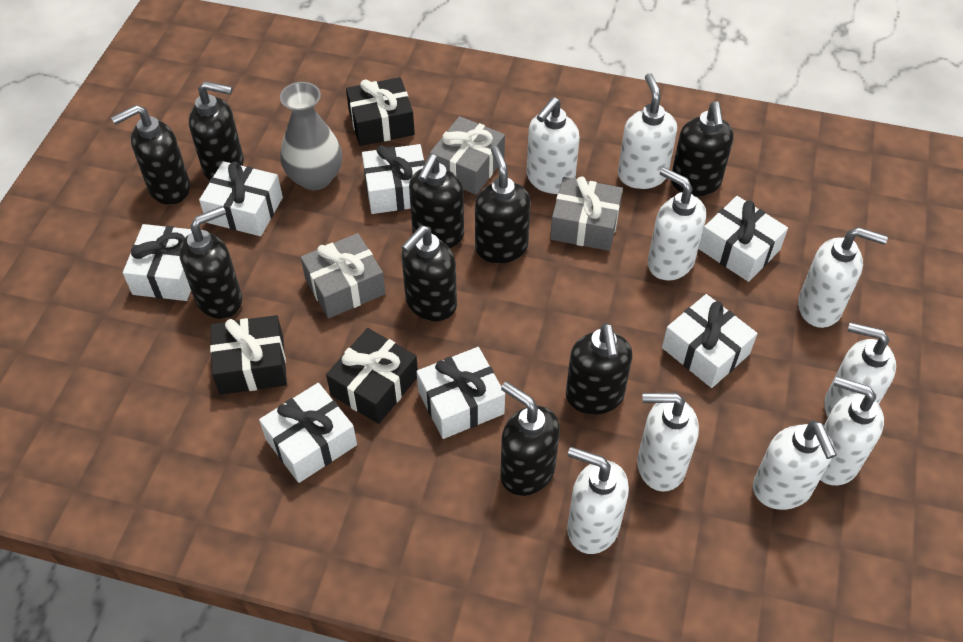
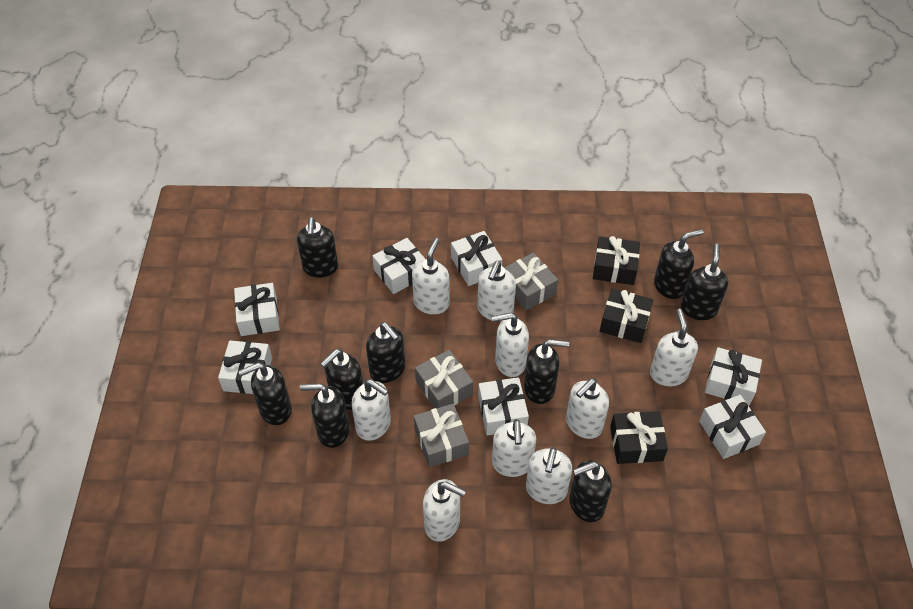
grey vase: [280,82,342,190] = 1 -> none = 0

